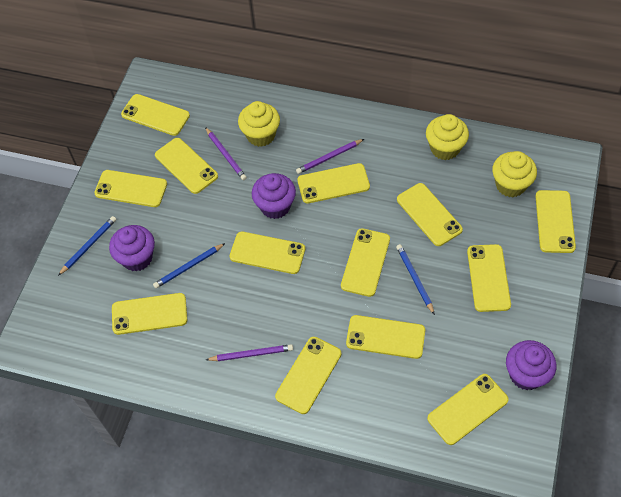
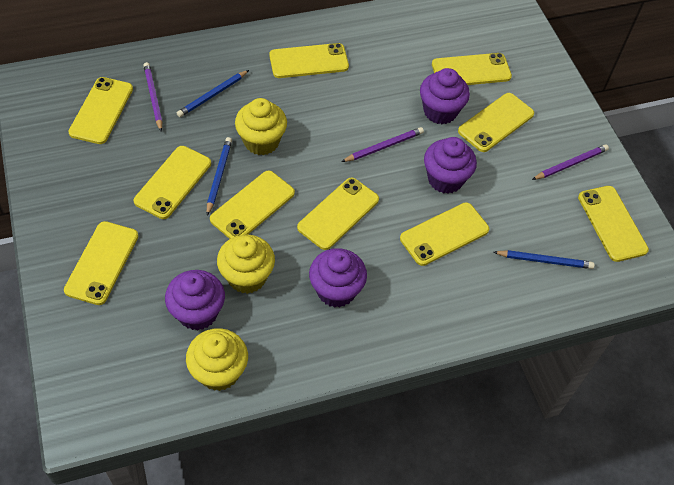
purple cupcake: [109,225,155,272] [252,173,296,219] [506,340,556,390] = 3 -> [165,270,225,330] [309,248,367,308] [420,68,470,124] [424,137,477,194] = 4
yellow phone: [94,170,167,207] [112,293,187,335] [121,94,190,136] [155,138,218,194] [229,231,305,274] [275,337,341,414] [297,163,370,203] [341,228,390,297] [346,315,425,359] [397,183,463,246] [427,374,509,445] [467,244,511,312] [535,190,576,253] = 13 -> [64,221,138,305] [68,77,133,144] [134,146,211,219] [210,170,295,239] [269,43,349,78] [297,178,379,250] [400,202,489,266] [432,53,512,85] [458,93,534,152] [578,186,649,262] = 10

